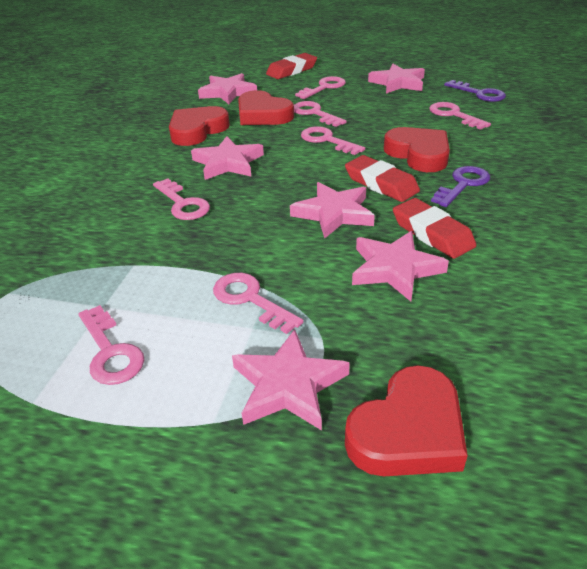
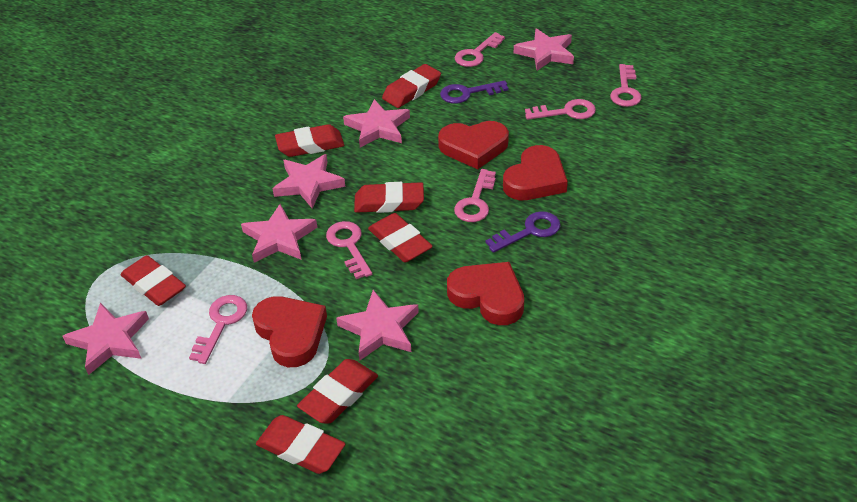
pink key: [78,305,144,385] [153,178,210,220] [213,273,304,334] [294,101,347,127] [295,76,346,99] [301,126,365,155] [429,102,491,130] = 7 -> [189,295,247,364] [326,221,372,279] [454,169,496,222] [455,32,505,67] [525,99,596,120] [610,64,642,107] = 6
red eraser: [266,53,317,79] [345,155,420,202] [393,198,477,259] = 3 -> [121,255,186,306] [256,415,345,474] [275,124,344,157] [297,359,378,424] [354,182,424,213] [368,213,433,262] [382,64,441,108] = 7

